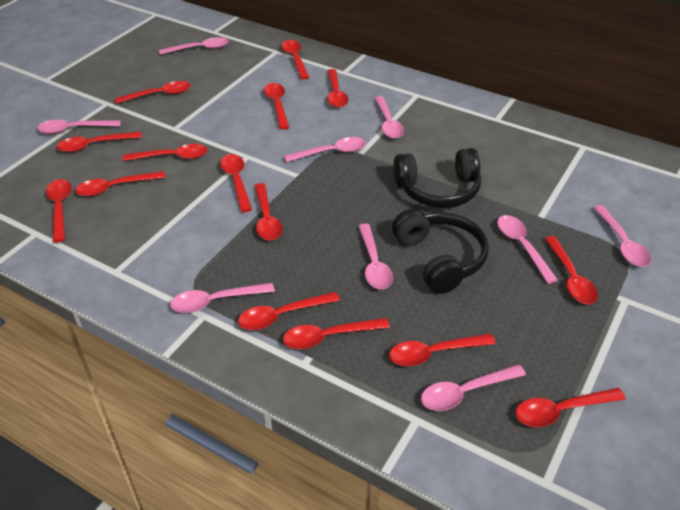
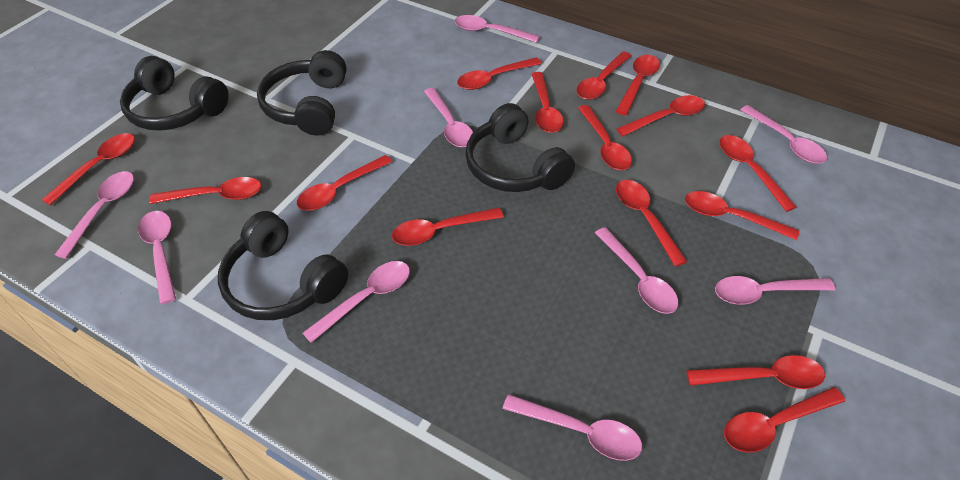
black headphones: [392,209,489,294] [394,148,481,208] = 2 -> [120,56,229,131] [218,211,349,320] [257,50,347,136] [465,103,575,192] = 4

